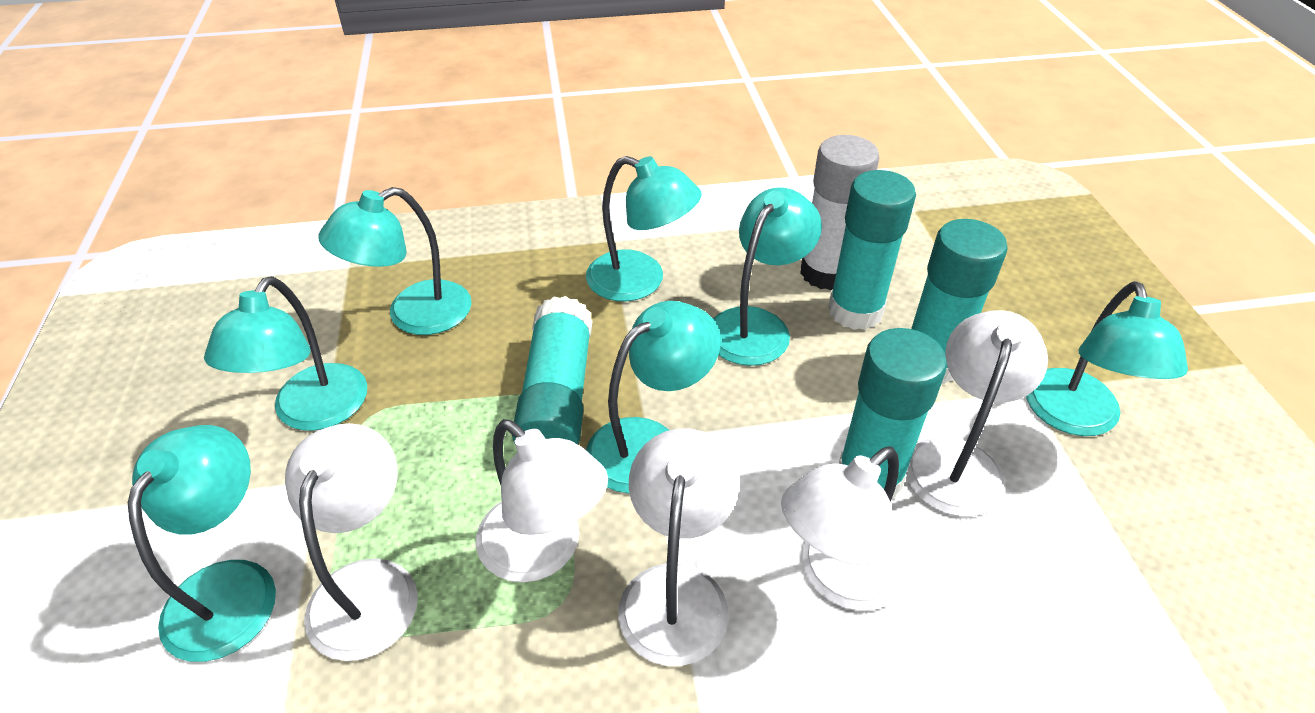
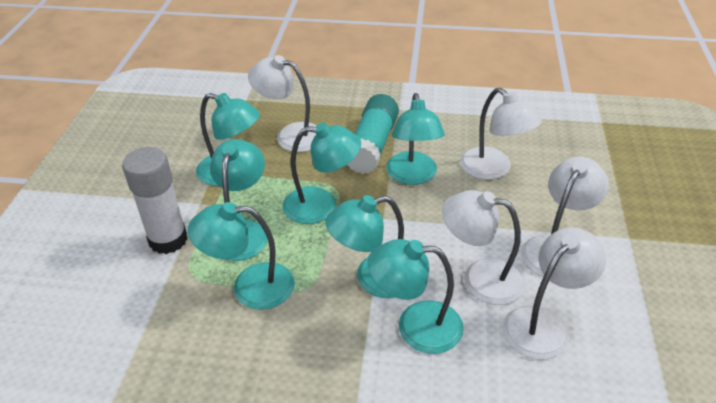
turquoise glue stick: [512,296,593,445] [828,170,916,330] [839,328,947,500] [911,219,1008,385] = 4 -> [347,94,399,174] = 1

